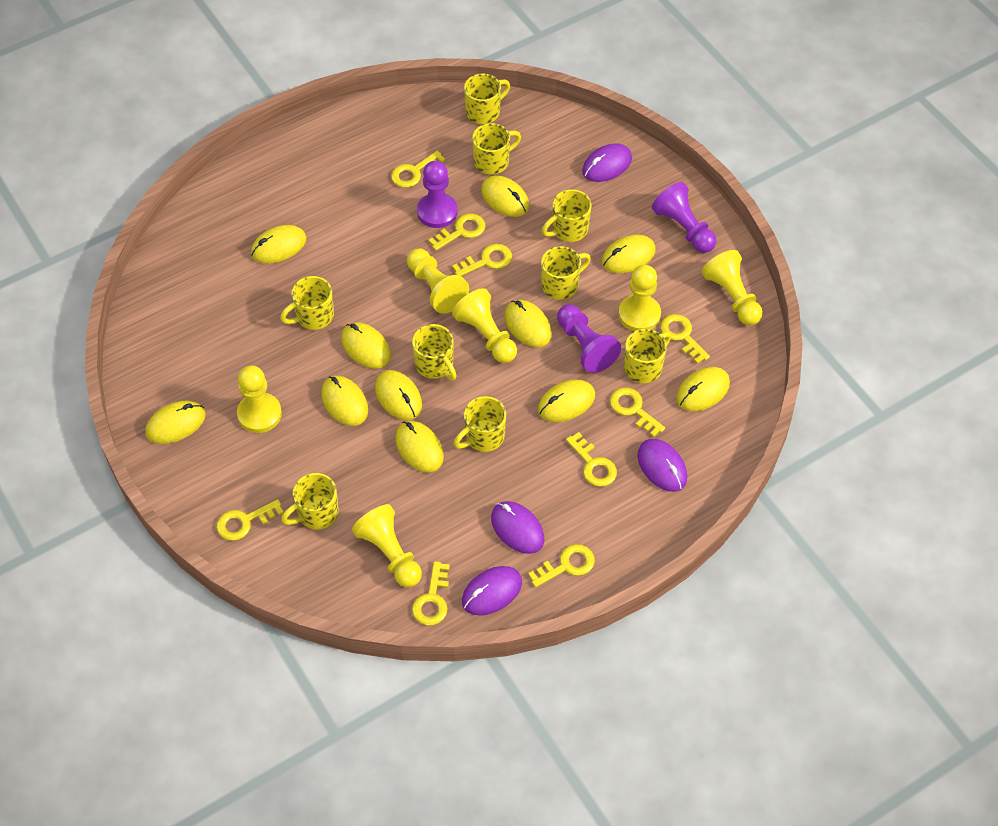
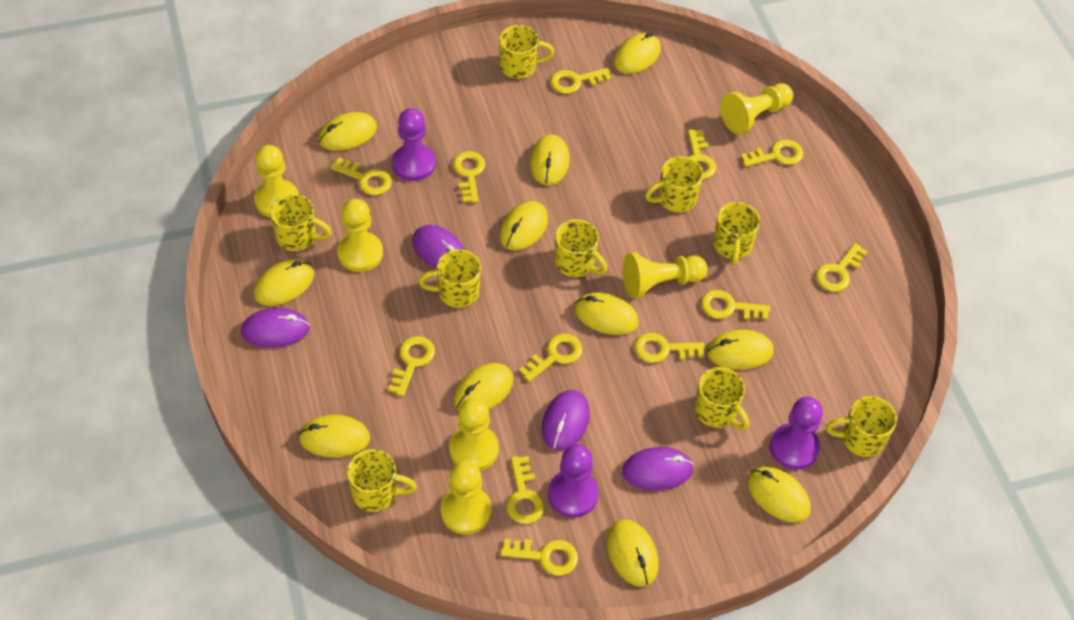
yellow key: [216,499,284,541] [391,151,445,188] [412,561,450,625] [429,213,485,251] [452,244,512,276] [528,544,595,588] [566,432,617,487] [610,387,665,437] [660,314,710,364] = 9 -> [330,157,392,195] [388,336,435,396] [453,151,485,203] [501,539,578,576] [506,456,544,524] [519,334,582,382] [550,68,611,94] [634,333,705,363] [688,129,716,180] [701,290,770,320] [741,140,804,167] [816,243,868,292] = 12

